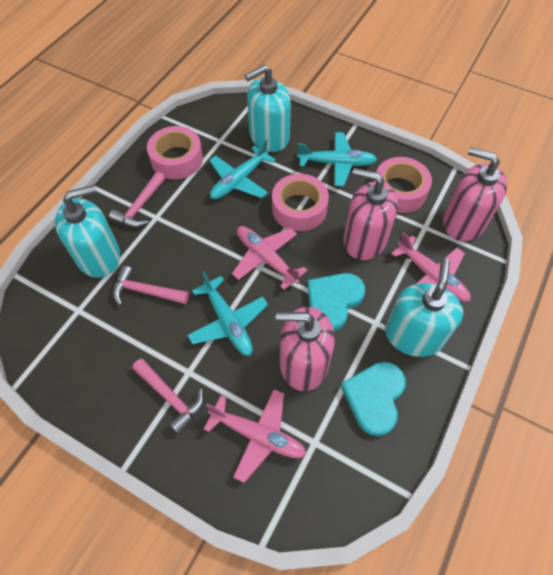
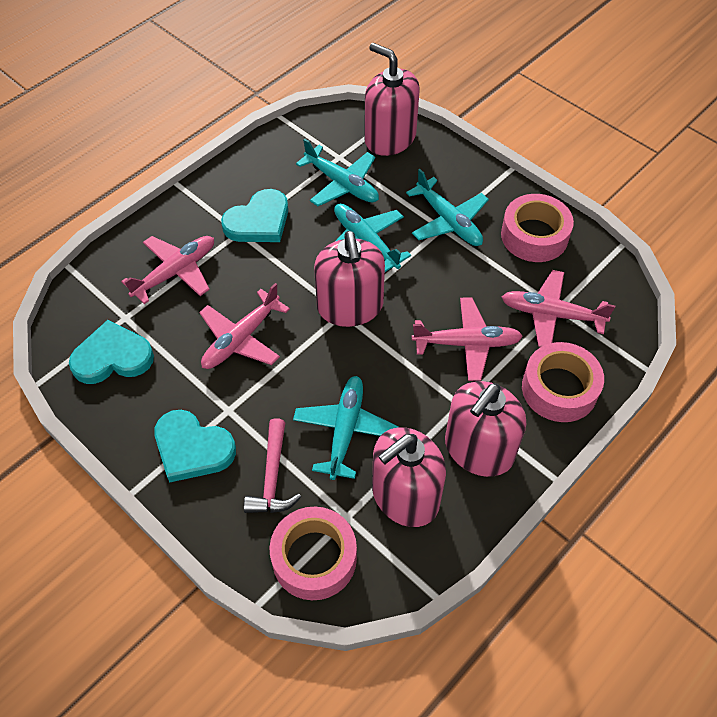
pink hammer: [109,172,165,227] [113,266,189,306] [132,359,204,434] = 3 -> [244,418,301,513] = 1
pink plane: [204,389,307,483] [232,226,308,290] [391,232,471,302] = 3 -> [121,236,214,304] [199,283,290,369] [412,298,523,381] [502,270,615,347] = 4
pink soap dispenser: [276,307,335,391] [343,168,398,260] [443,147,507,241] = 3 -> [314,231,385,327] [364,43,420,156] [372,427,446,527] [445,381,526,477] = 4
turquoise heart: [307,273,365,331] [341,362,406,436] = 2 -> [69,320,154,384] [154,410,236,483] [221,189,288,242] = 3
turquoise plane: [187,271,268,356] [209,140,276,199] [297,132,377,186] = 3 -> [293,376,399,480] [296,139,379,206] [334,203,411,272] [406,169,489,246] = 4
turquoise soap dispenser: [55,185,120,278] [245,65,291,152] [385,258,463,357] = 3 -> none = 0

